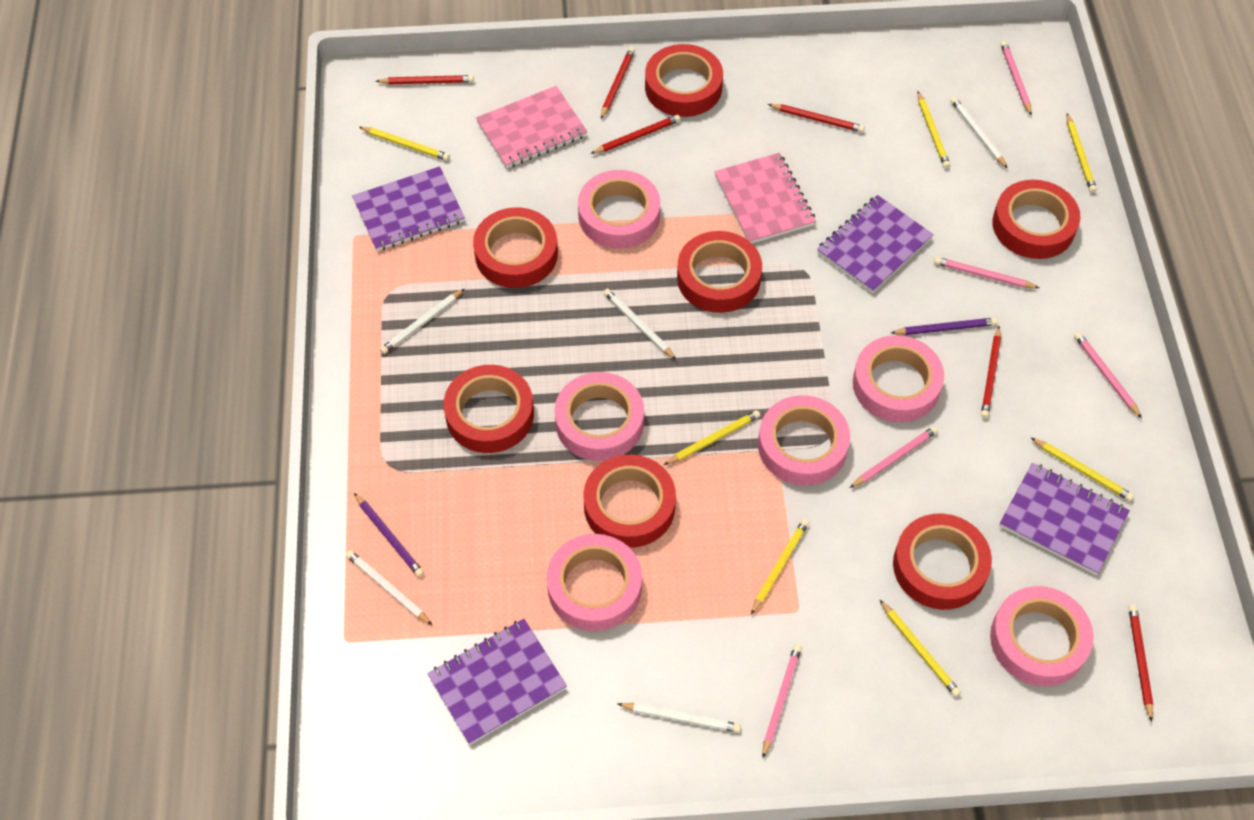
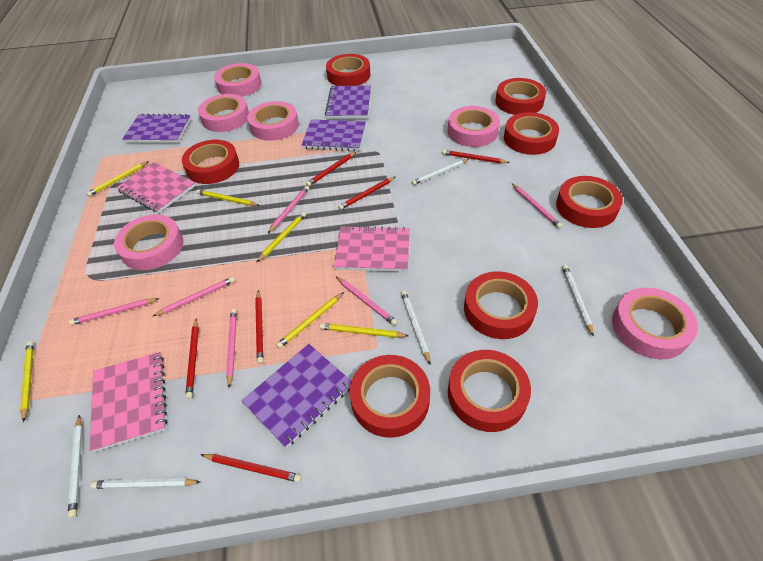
pink notebook: [476,86,587,168] [714,153,816,243] = 2 -> [90,352,167,452] [116,162,195,213] [334,225,410,272] = 3
pink pencil: [762,644,802,759] [850,426,938,488] [934,257,1039,288] [1000,41,1032,116] [1074,332,1142,418] = 5 -> [69,298,159,325] [153,277,235,316] [226,309,237,388] [268,186,309,233] [336,276,397,326] [512,184,562,229] = 6
purple pencil: [354,493,424,577] [891,318,998,335] = 2 -> none = 0
red tape: [443,365,534,453] [473,207,558,288] [583,455,676,548] [645,44,723,117] [677,231,762,313] [893,513,992,610] [992,180,1080,259] = 7 -> [182,140,239,184] [326,54,370,86] [350,355,430,438] [448,350,531,432] [464,271,538,339] [495,78,546,115] [504,112,559,155] [556,176,623,228] = 8
yellow pencil: [359,127,450,161] [664,410,760,465] [751,519,809,615] [880,600,961,697] [917,92,950,168] [1031,438,1134,501] [1067,113,1097,193] = 7 -> [20,341,34,422] [86,161,149,197] [196,189,260,206] [257,212,306,262] [276,292,344,349] [320,323,409,338] = 6

